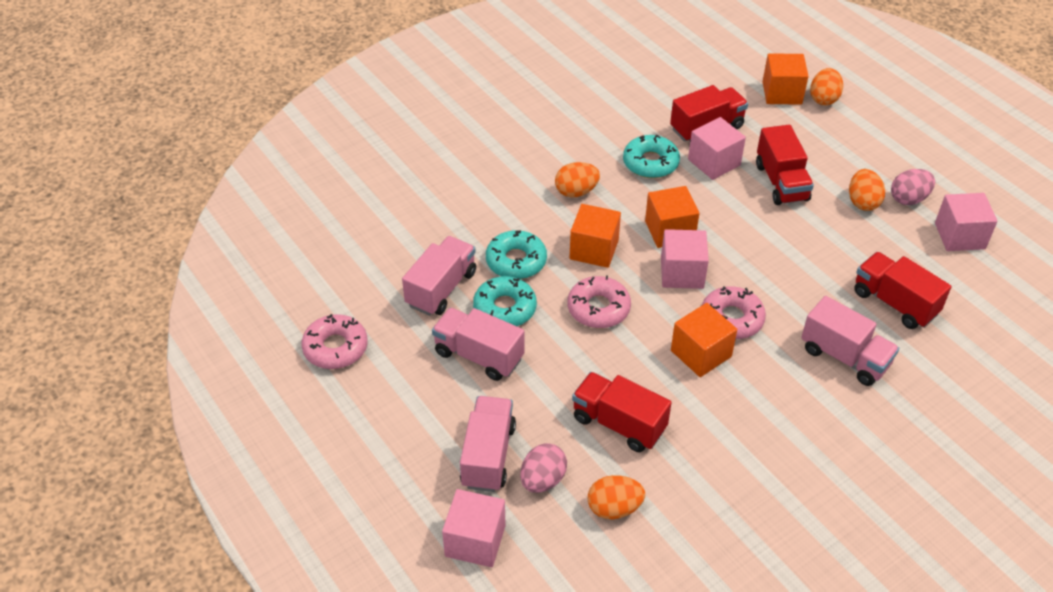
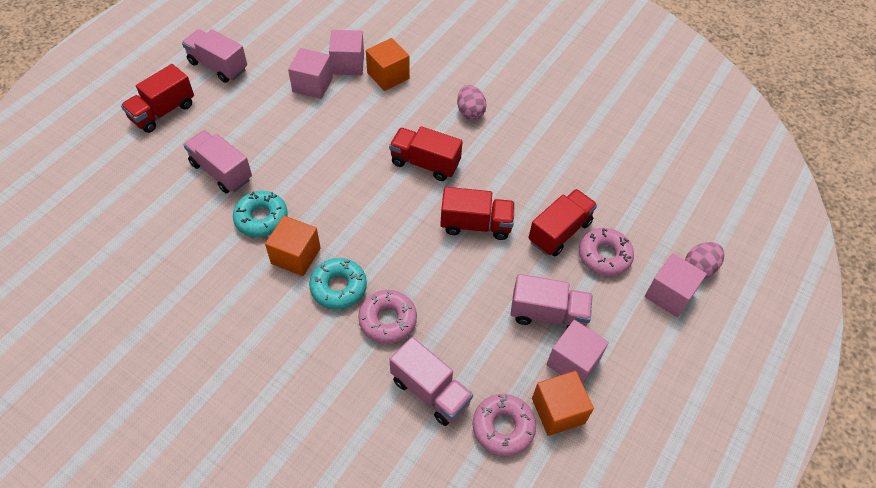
orange cube: [570,204,621,268] [645,186,700,248] [671,303,737,377] [763,53,809,105] = 4 -> [265,216,321,276] [366,38,410,91] [532,371,594,436] = 3
orange egg: [555,162,600,197] [588,475,645,519] [810,68,843,105] [849,169,885,211] = 4 -> none = 0
turquoise donut: [473,276,537,326] [486,230,547,279] [623,135,680,178] = 3 -> [233,191,288,237] [309,258,367,310] = 2

